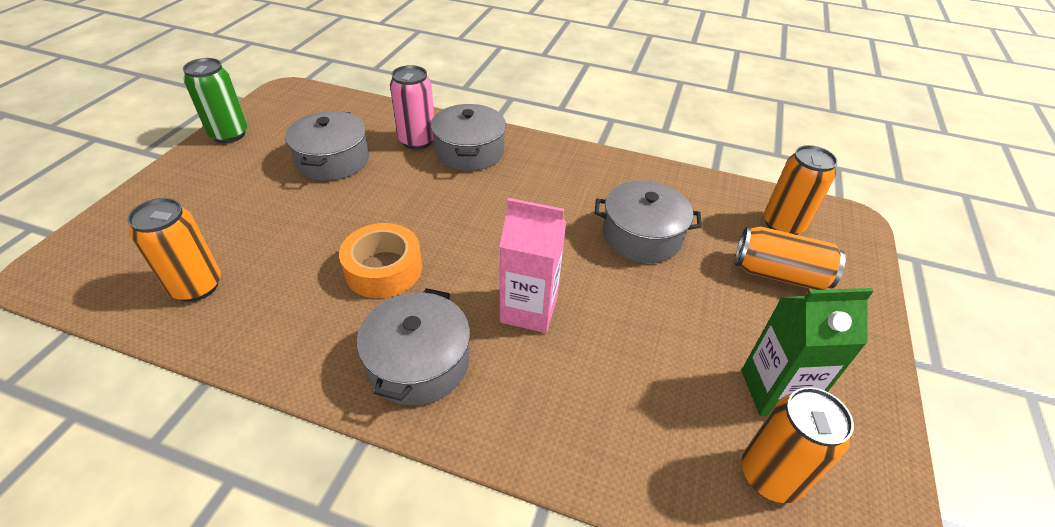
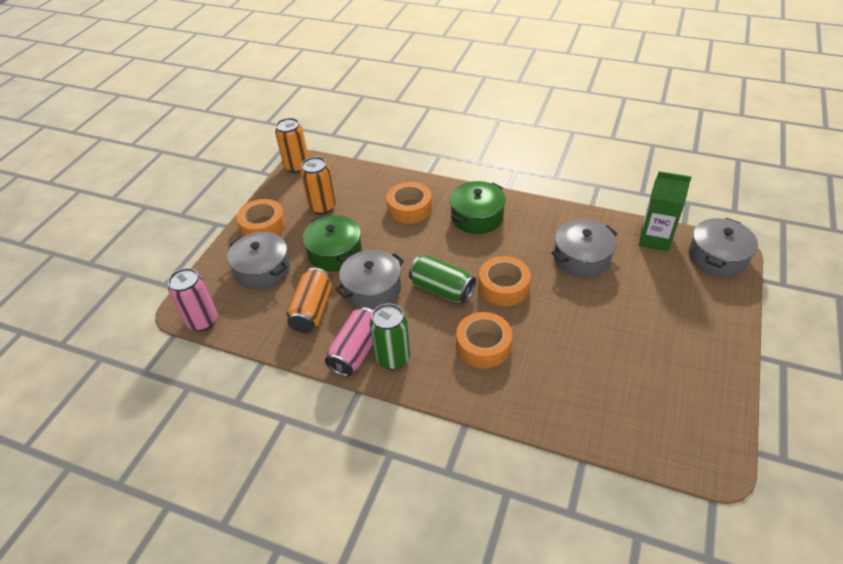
green can: [183,58,247,143] = 1 -> [370,304,410,370] [409,255,476,303] = 2
green pot: none = 0 -> [302,215,362,272] [450,181,506,234] = 2
orange can: [127,198,221,302] [735,226,846,290] [742,387,854,503] [764,145,838,235] = 4 -> [275,118,309,173] [286,268,332,333] [300,157,336,215] = 3
orange tape: [339,223,422,298] = 1 -> [237,199,286,236] [386,182,432,224] [456,312,512,369] [479,256,531,306] = 4
pink can: [390,65,434,150] = 1 -> [168,268,218,331] [325,307,374,377] = 2
pink carton: [499,198,566,333] = 1 -> none = 0

